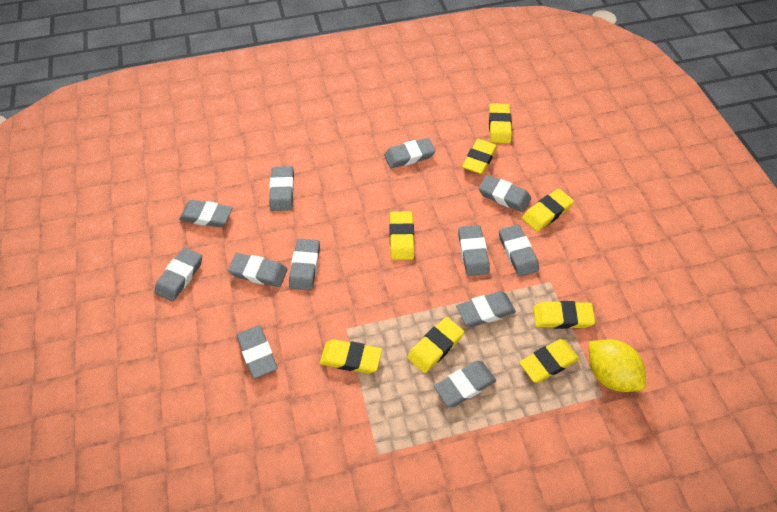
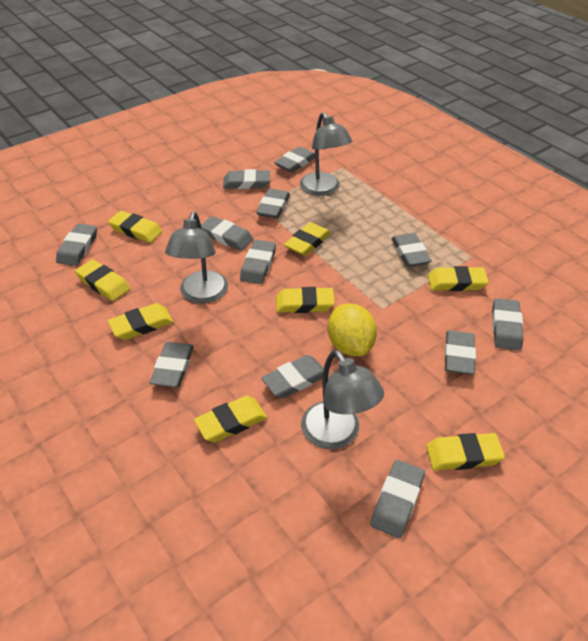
grey lamp: none = 0 -> [165,212,228,303] [300,112,352,196] [301,350,384,449] = 3

